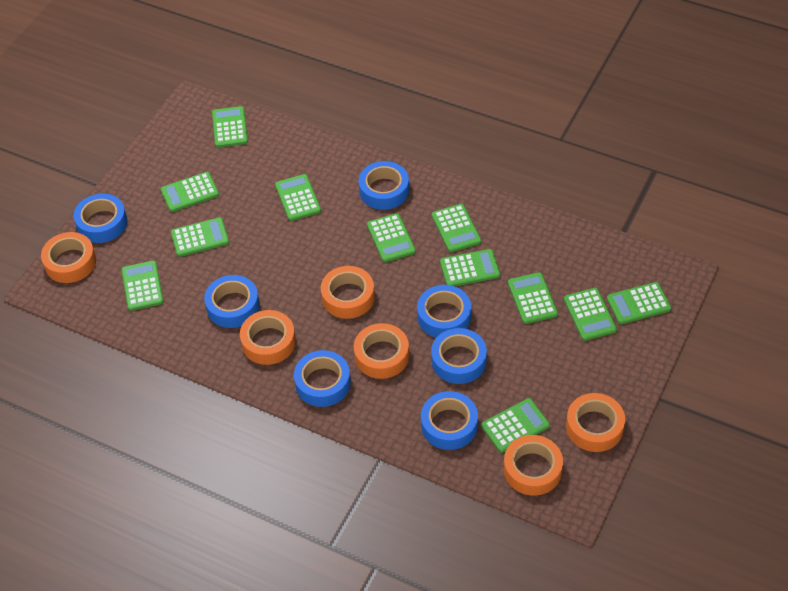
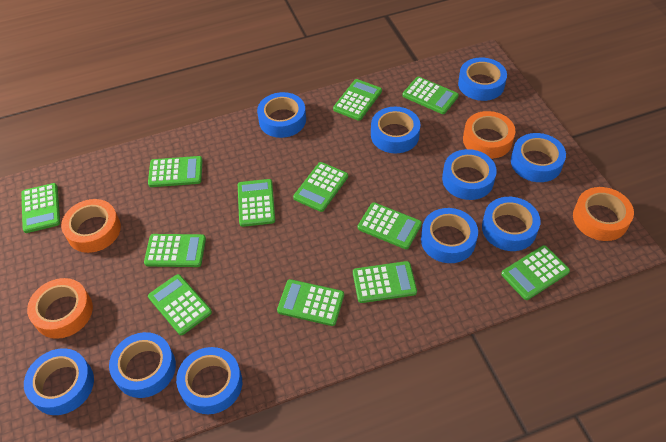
blue tape: [73,194,128,243] [204,275,260,328] [294,350,351,407] [359,161,409,210] [417,285,471,338] [421,391,478,450] [431,328,487,384] = 7 -> [24,348,94,415] [109,332,176,398] [176,347,242,414] [257,92,306,138] [371,107,421,153] [421,208,478,263] [442,149,497,200] [458,58,507,101] [482,197,540,251] [511,133,566,182] = 10
orange tape: [41,232,96,283] [240,310,296,365] [321,266,375,319] [354,323,409,379] [504,435,563,496] [566,393,625,452] = 6 -> [27,278,93,339] [61,199,121,253] [463,111,515,159] [573,187,634,241] = 4

